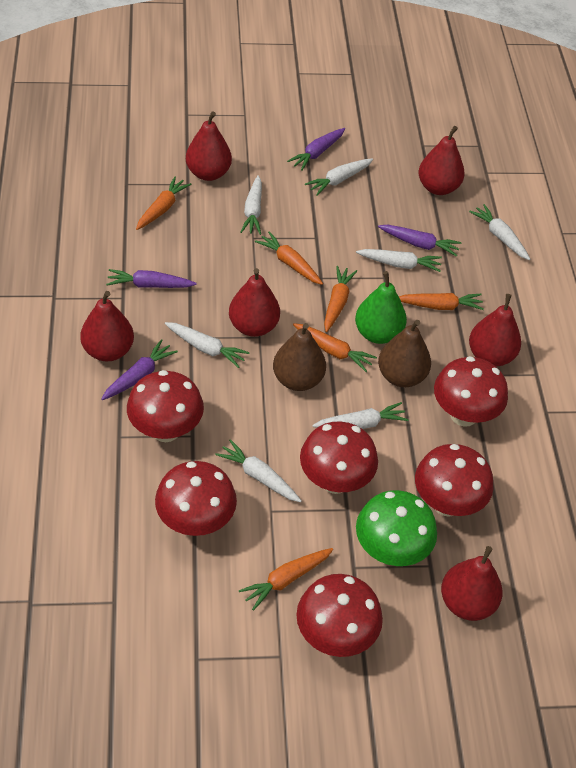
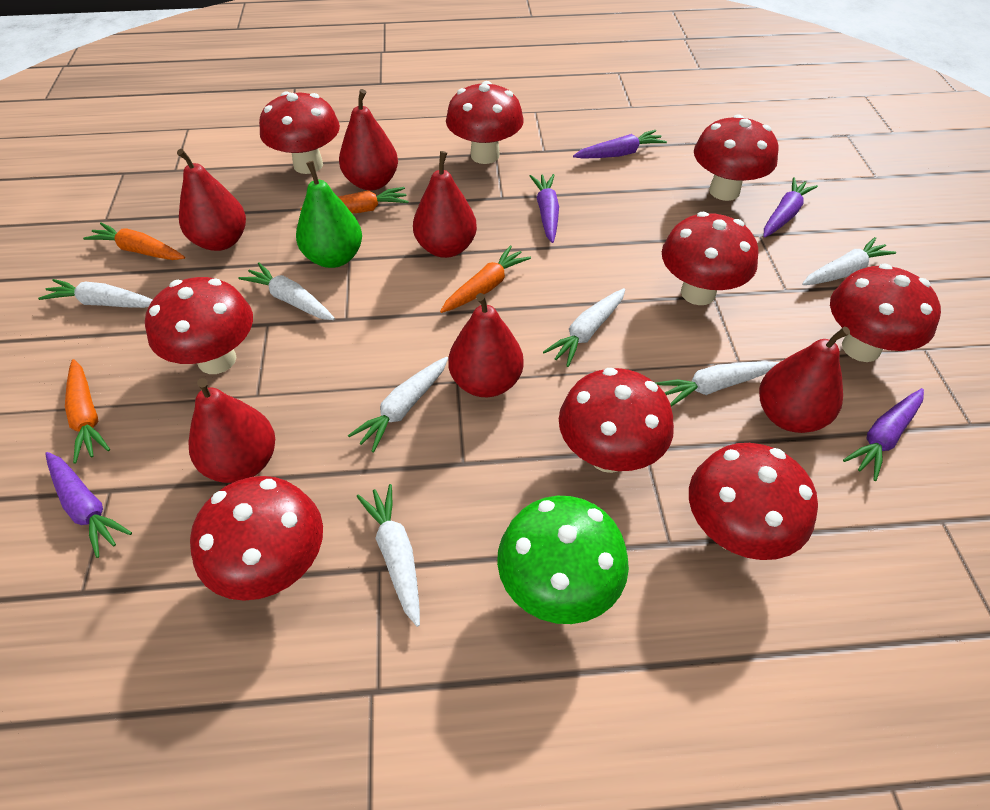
brown pear: [273,323,326,391] [378,320,431,387] = 2 -> none = 0
orange carrot: [136,177,192,230] [239,548,333,611] [255,231,323,285] [293,323,377,372] [324,266,357,332] [399,293,484,310] = 6 -> [65,359,110,464] [83,222,185,260] [300,187,408,213] [440,245,531,313] = 4
purple carrot: [101,339,178,400] [106,269,197,288] [287,128,345,171] [378,225,462,257] = 4 -> [45,452,132,558] [530,174,559,243] [573,130,667,159] [764,177,818,238] [843,388,924,481] = 5
red mushroom: [127,370,204,442] [155,461,237,536] [296,574,383,657] [300,421,378,494] [415,444,494,517] [434,356,508,427] = 6 -> [145,277,253,374] [190,476,323,601] [259,91,340,174] [446,81,524,164] [559,368,674,473] [662,212,759,305] [689,443,818,560] [694,114,779,201] [830,264,941,362] = 9

